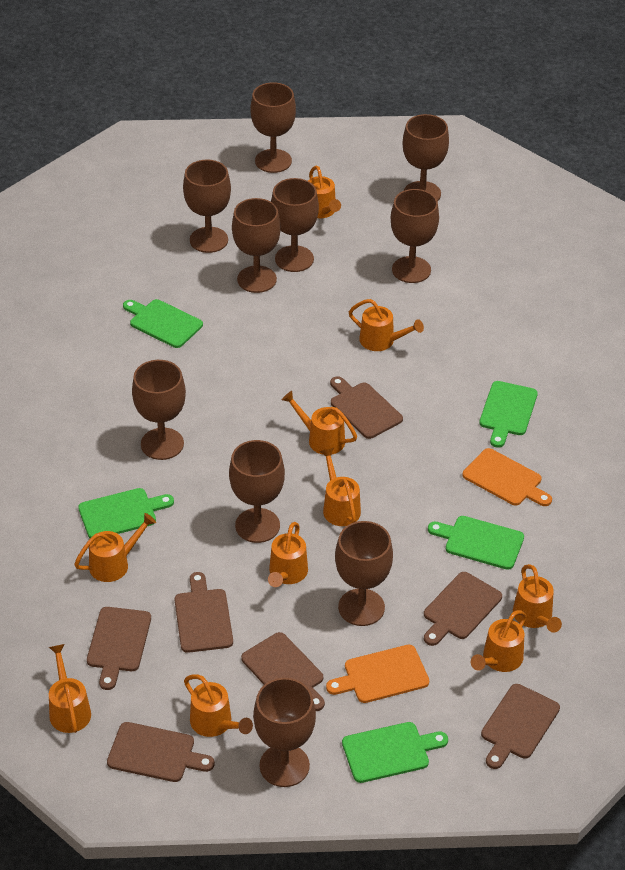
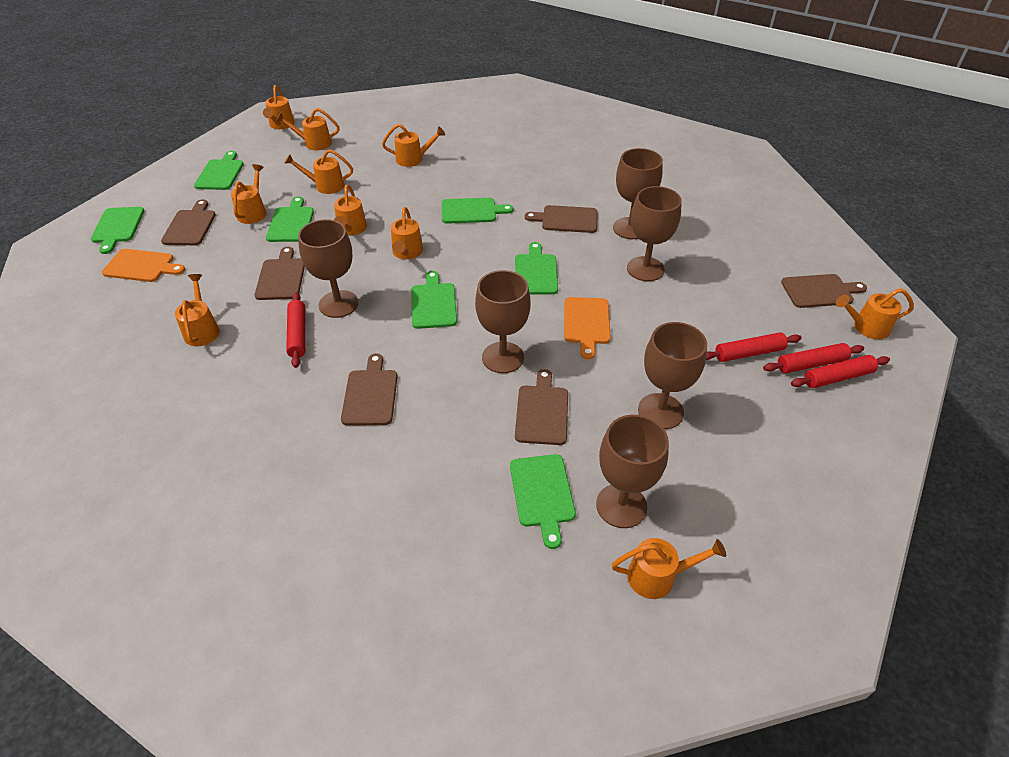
brown cutting board: [87,607,151,690] [107,722,215,782] [175,572,233,653] [241,632,325,711] [330,376,403,439] [424,572,502,646] [481,684,560,769] = 7 -> [161,199,216,245] [254,246,305,300] [341,353,397,426] [515,369,568,445] [525,205,598,233] [781,274,867,308] = 6
brown goblet: [132,360,186,460] [183,159,231,253] [229,440,285,543] [232,198,281,293] [250,82,296,173] [253,678,316,787] [271,178,319,272] [335,521,393,626] [391,189,439,283] [403,114,449,201] = 10 -> [298,219,359,318] [475,270,531,373] [596,415,669,528] [613,148,663,239] [627,186,682,281] [638,322,707,429] = 6
green cutting board: [78,488,174,538] [123,299,203,348] [342,722,448,783] [428,516,524,570] [479,381,538,448] = 5 -> [91,207,145,254] [194,151,244,190] [266,196,314,242] [411,271,457,329] [442,198,514,224] [510,454,576,549] [515,242,558,294] = 7
red rolling pin: none = 0 -> [286,292,305,368] [706,332,802,362] [763,343,864,373] [791,355,890,388] = 4

